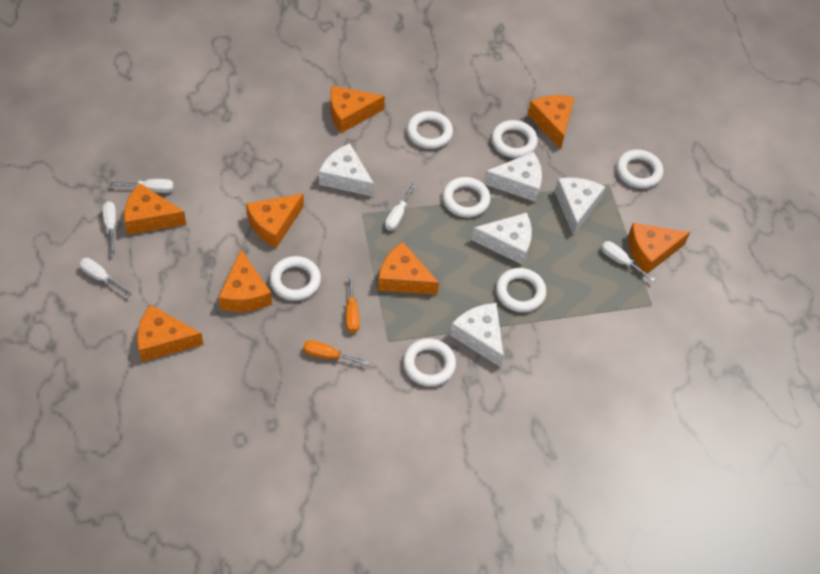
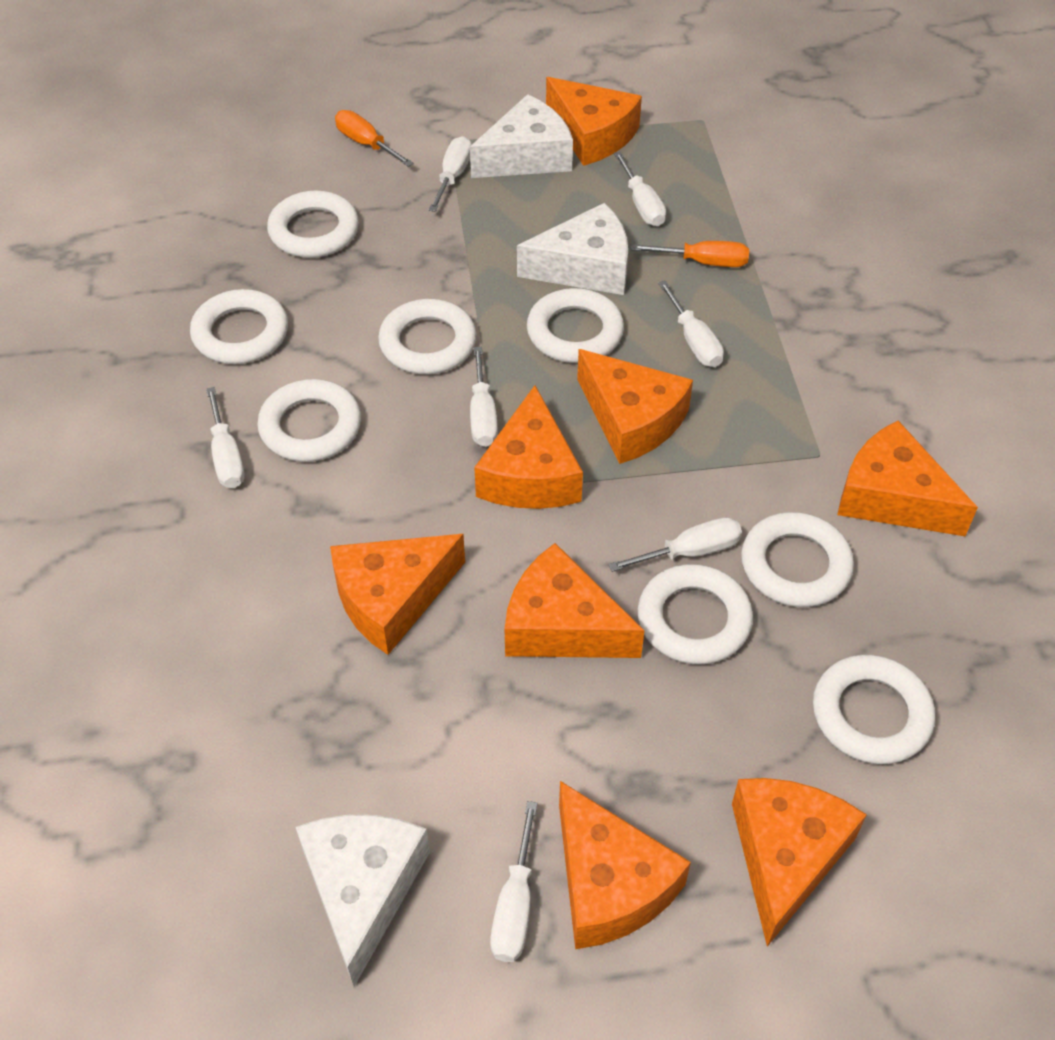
white cheese: [319,143,374,197] [450,303,504,367] [471,213,532,265] [484,152,542,202] [555,177,605,235] = 5 -> [296,815,430,987] [470,94,573,178] [517,203,628,295] = 3
white ring: [269,256,321,301] [403,338,456,387] [407,111,453,149] [442,177,491,218] [491,120,538,158] [496,268,547,312] [616,149,663,189] = 7 -> [190,289,288,364] [257,379,361,462] [267,191,359,258] [378,299,476,374] [527,288,624,363] [638,564,753,664] [741,512,854,607] [813,655,935,764] = 8
white screwdriver: [79,258,132,296] [102,201,117,255] [111,179,174,193] [385,183,416,231] [601,241,655,282] = 5 -> [206,387,245,488] [428,136,472,212] [470,347,498,447] [490,801,538,962] [608,517,742,572] [614,151,666,226] [658,281,724,367] = 7

